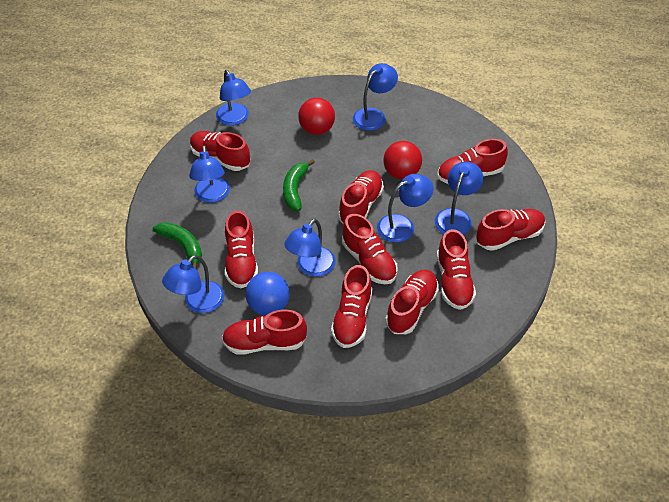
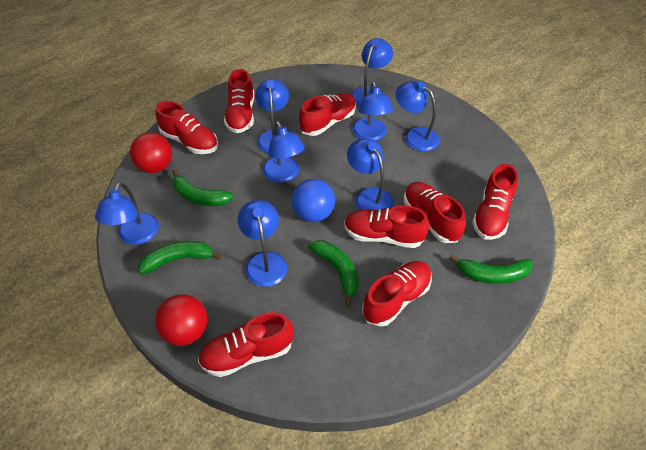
blue lamp: [162,255,225,313] [189,145,230,203] [216,70,251,126] [284,219,336,277] [353,63,398,131] [377,174,433,243] [435,162,483,235] = 7 -> [95,182,159,245] [238,200,287,287] [255,79,289,153] [263,121,305,183] [347,138,394,210] [351,38,393,107] [352,81,393,141] [396,81,440,151] = 8
green banana: [153,222,202,270] [283,159,315,211] = 2 -> [138,241,222,274] [172,169,234,206] [308,240,359,306] [449,255,533,284] = 4
red shoe: [190,131,250,171] [222,310,307,355] [225,211,258,288] [331,265,372,348] [338,170,384,223] [342,214,398,284] [385,270,439,334] [436,229,476,310] [437,139,508,184] [476,209,545,251] = 10 -> [155,101,218,154] [198,312,293,377] [224,69,254,133] [299,93,356,136] [344,205,430,248] [362,261,432,327] [404,182,466,243] [472,164,518,240] = 8

